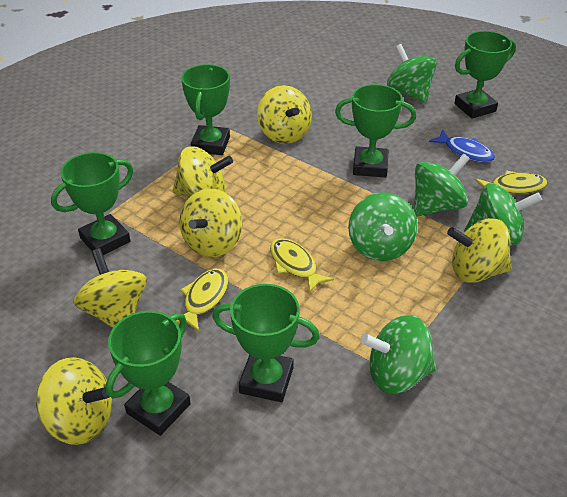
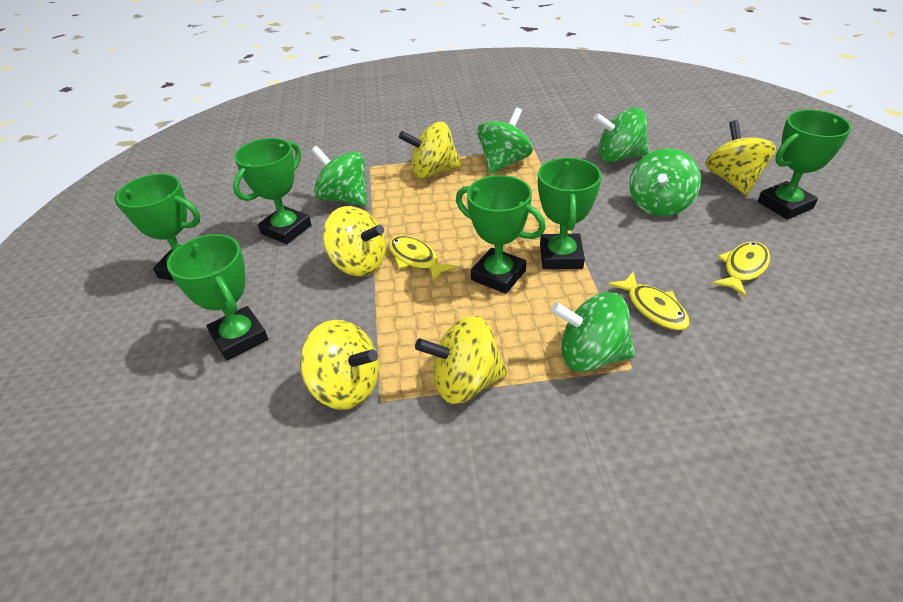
blue fish: [429,129,495,163] = 1 -> none = 0
yellow spinning top: [36,357,112,445] [73,248,147,328] [172,146,233,198] [179,188,242,257] [257,85,312,144] [447,218,512,283] = 6 -> [300,320,379,410] [323,206,386,277] [399,122,462,178] [415,316,508,404] [705,120,776,195] = 5

